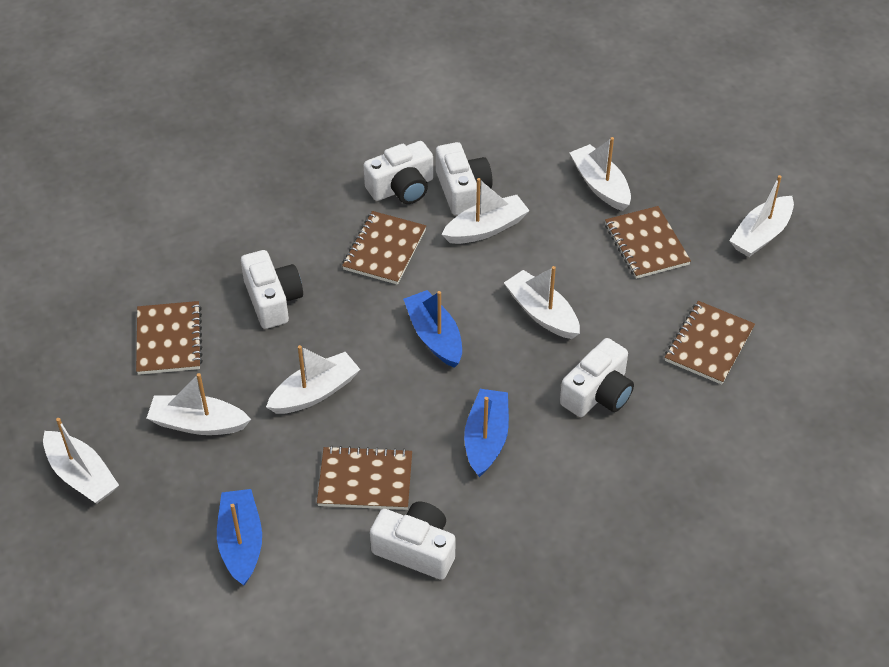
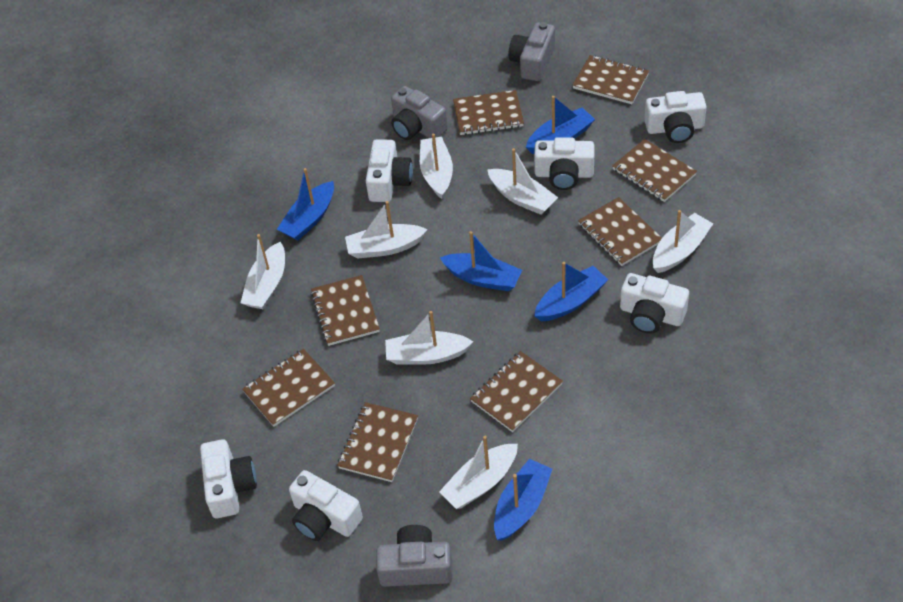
blue boat: [217,489,262,586] [403,290,462,368] [464,389,509,477] = 3 -> [277,168,334,240] [440,231,522,291] [494,459,552,541] [526,96,595,154] [534,262,608,321] = 5
brown notebook: [136,301,203,375] [317,446,412,510] [342,211,426,285] [605,206,691,279] [665,301,755,385] = 5 -> [242,349,335,427] [311,275,380,346] [337,402,418,482] [453,90,524,135] [470,351,563,432] [572,55,649,104] [578,197,662,266] [612,139,697,202] = 8
grey camera: none = 0 -> [376,525,453,587] [391,86,448,140] [509,22,555,81] = 3
white camera: [241,250,303,329] [364,141,433,204] [370,501,455,580] [436,142,493,215] [560,338,634,417] = 5 -> [200,439,257,518] [289,470,363,541] [366,139,413,202] [534,137,595,190] [620,273,689,334] [644,91,707,143] = 6

